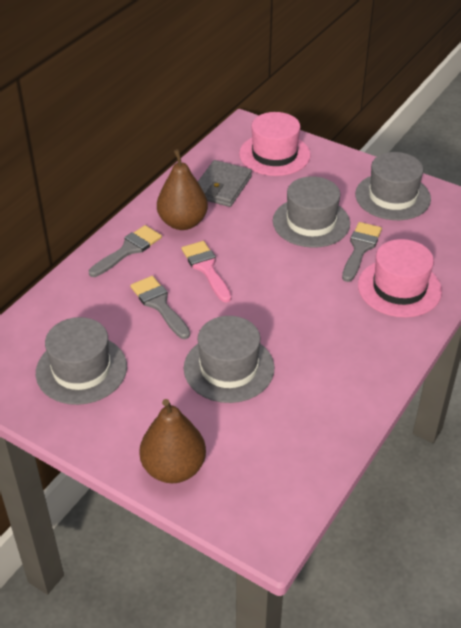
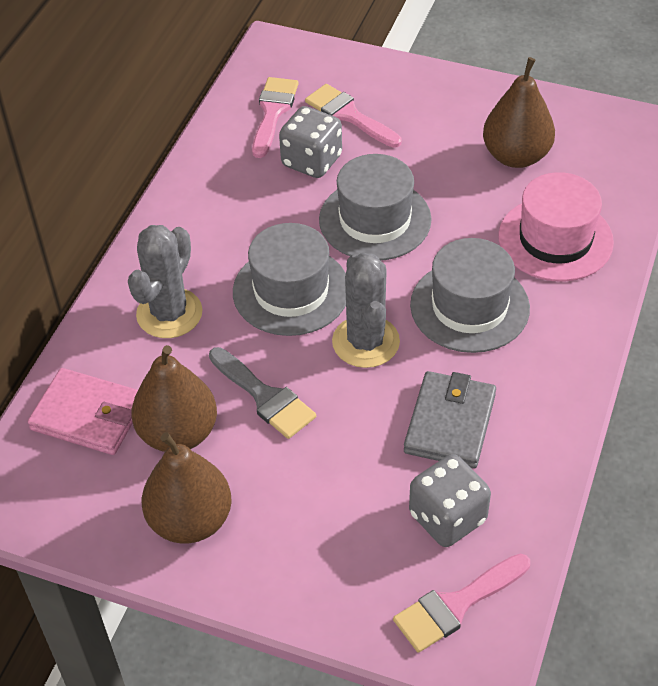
brown pear: [139,399,206,483] [157,149,208,230] = 2 -> [131,345,217,452] [142,432,232,544] [483,57,555,168] = 3
grey brush: [89,225,162,277] [130,276,190,339] [342,222,382,282] = 3 -> [209,347,316,439] = 1
grey cactus: none = 0 -> [128,225,202,338] [332,252,400,368] = 2
grey dice: none = 0 -> [279,106,342,178] [409,454,491,547] = 2
grey hat: [36,317,127,405] [184,316,274,403] [273,176,350,248] [355,152,431,220] = 4 -> [233,223,346,336] [319,154,432,260] [410,238,530,353] = 3
pink brush: [182,241,232,303] = 1 -> [252,77,299,158] [305,84,401,148] [393,554,530,653] = 3
pink hat: [239,112,310,176] [358,239,442,317] = 2 -> [498,172,614,282] = 1
pink wallet: none = 0 -> [28,368,138,455] = 1

